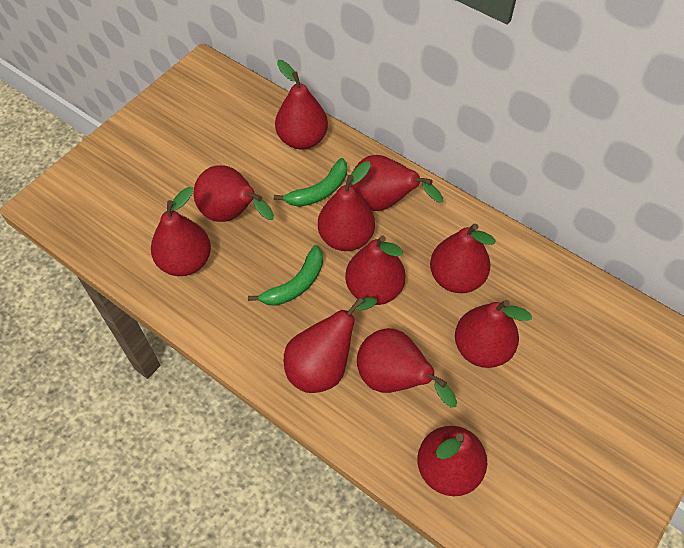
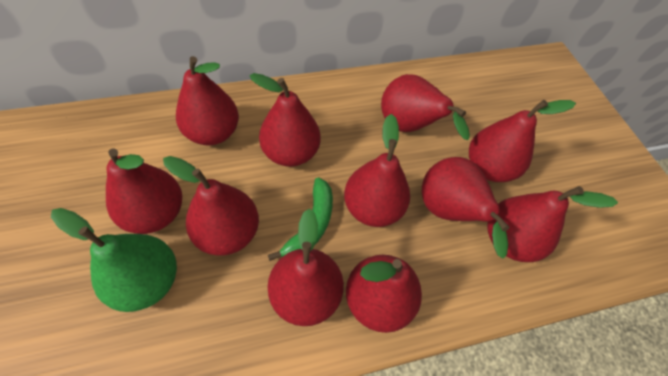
green banana: [248,245,323,306] [274,158,347,207] = 2 -> [268,177,333,261] = 1
green pear: none = 0 -> [51,208,177,312] = 1

